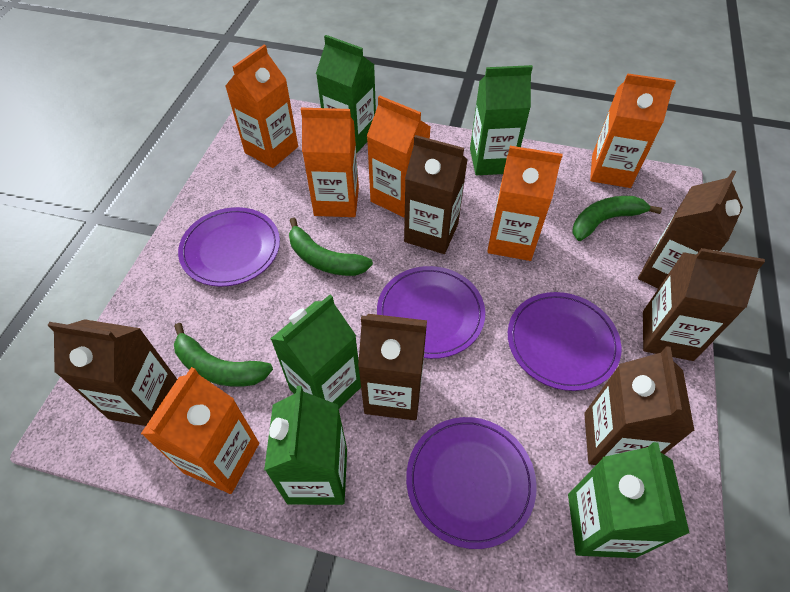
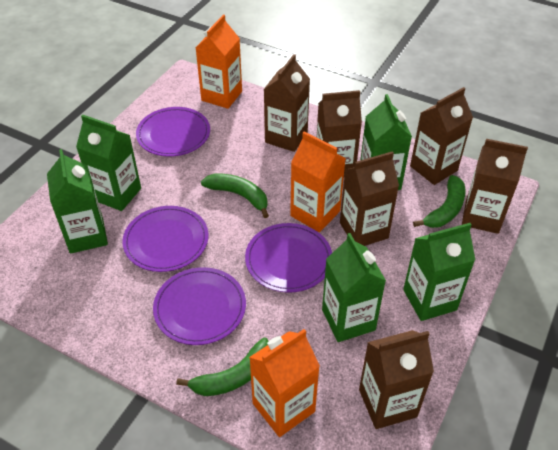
orange carton: [141,367,259,494] [225,45,298,168] [301,108,359,217] [367,96,431,218] [487,146,563,261] [590,73,676,188] = 6 -> [196,15,242,109] [249,329,320,437] [290,132,346,232] = 3

